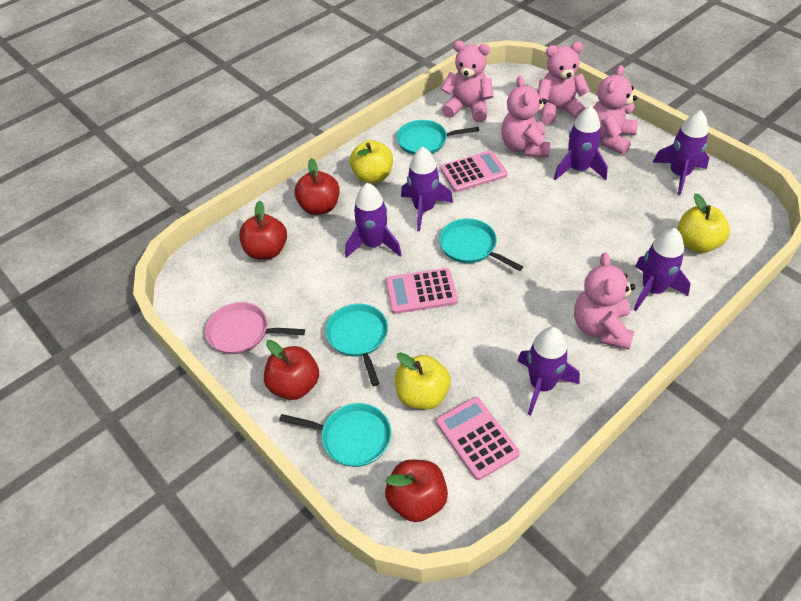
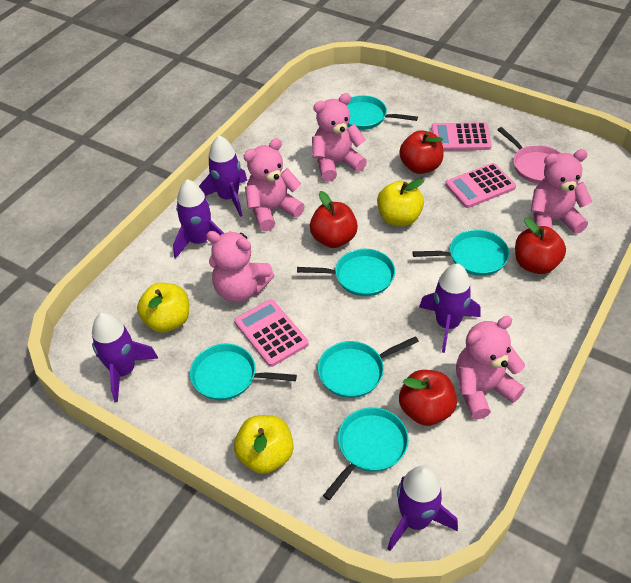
purple rocket: [345,183,402,258] [401,147,453,231] [517,327,580,416] [554,106,608,180] [634,228,690,311] [653,110,709,195] = 6 -> [92,312,159,402] [173,179,224,259] [199,135,247,217] [387,466,458,551] [419,263,481,353] = 5
turquoise pan: [279,403,391,467] [325,304,388,386] [396,120,479,155] [439,218,523,271] = 4 -> [190,344,297,400] [297,249,395,296] [318,336,419,398] [323,407,409,500] [347,95,418,130] [413,230,509,276] = 6

